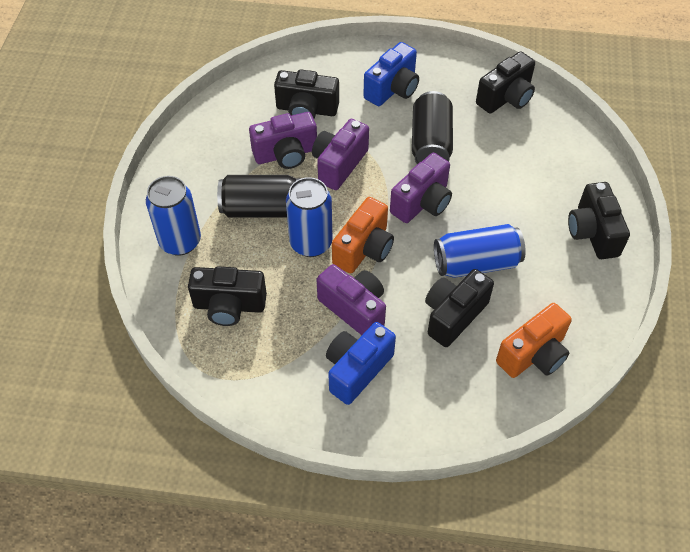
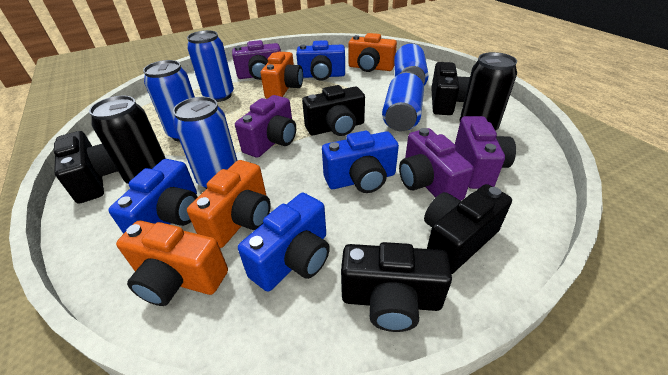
blue camera: [326,322,396,405] [363,42,419,106] = 2 -> [108,159,198,234] [238,193,330,292] [296,40,345,81] [322,131,399,193] = 4
blue can: [146,176,201,256] [286,177,332,257] [434,224,526,278] = 3 -> [143,60,195,142] [173,97,237,189] [187,30,234,102] [382,71,424,131] [394,43,429,86] = 5
orange camera: [332,197,394,273] [496,303,572,378] = 2 -> [116,221,228,306] [187,160,271,248] [260,52,303,99] [348,33,397,72] = 4

